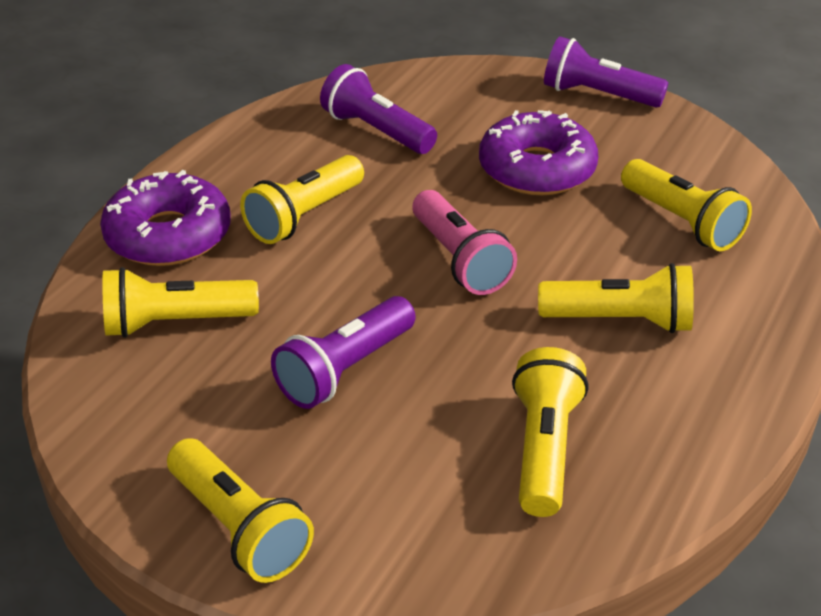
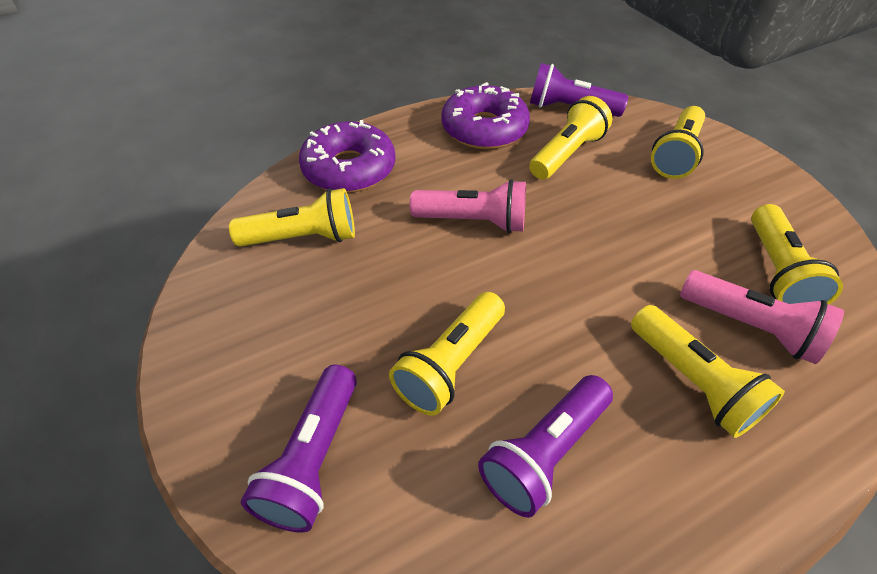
pink flashlight: [412,190,517,295] = 1 -> [410,179,526,233] [680,270,844,364] = 2

